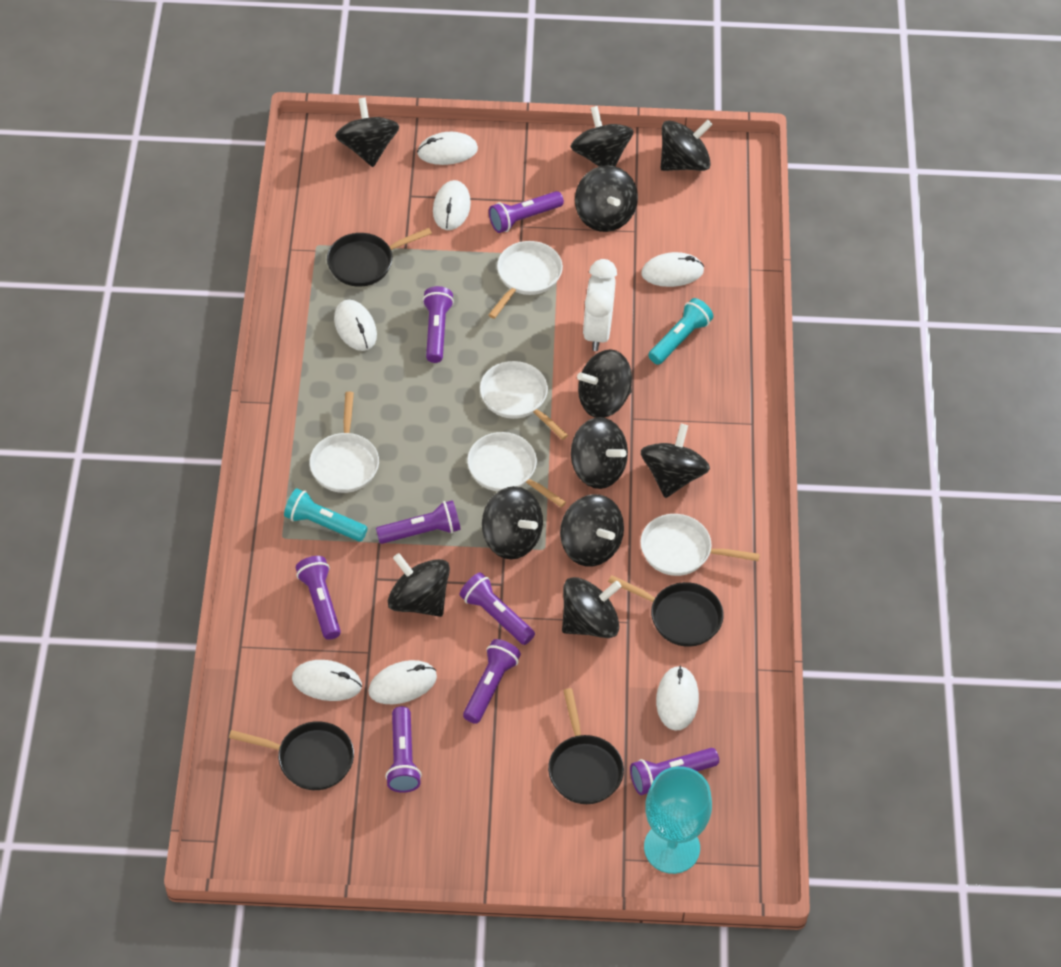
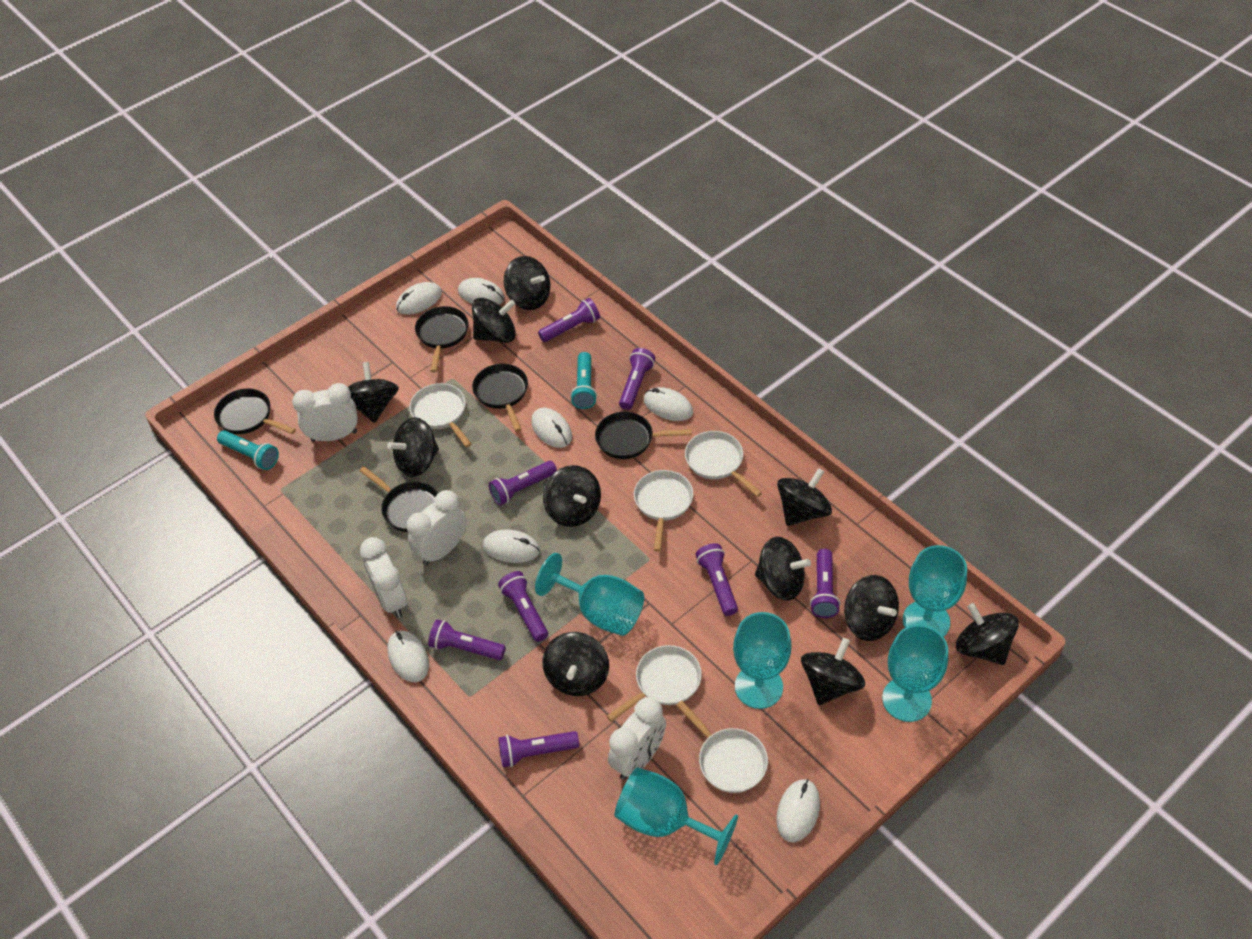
black pan: [229,721,354,790] [327,228,432,287] [548,688,624,804] [608,575,724,647] = 4 -> [214,388,296,434] [359,467,438,532] [415,306,468,372] [472,364,528,432] [595,412,692,459] = 5
turquoise goblet: [644,766,712,874] = 1 -> [535,553,644,636] [615,767,738,865] [733,612,791,709] [882,625,948,722] [903,545,967,637] = 5
white clock: [583,259,617,351] = 1 -> [292,383,358,442] [360,537,407,618] [406,490,467,566] [608,697,666,780] = 4

